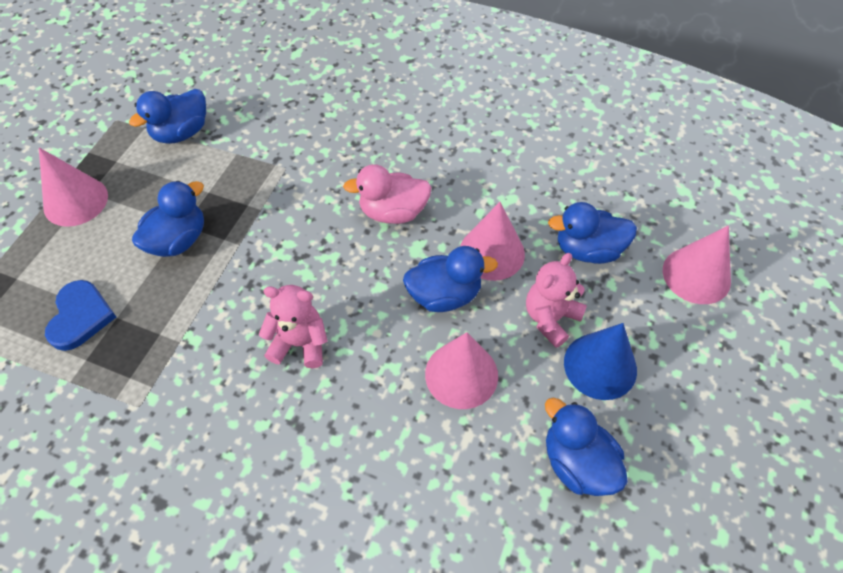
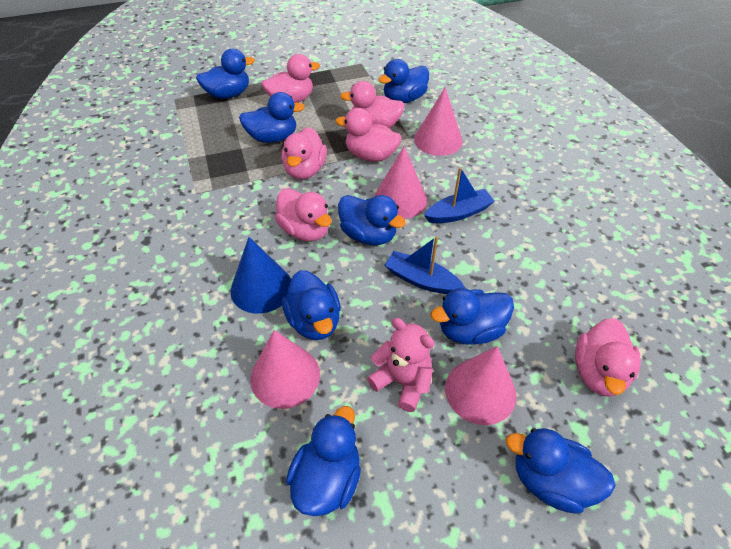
blue boat: none = 0 -> [385,236,465,294] [424,167,495,223] = 2
blue duck: [129,89,206,144] [132,181,204,257] [403,246,498,312] [545,398,628,496] [548,202,637,264] = 5 -> [196,49,255,99] [239,92,305,143] [282,270,341,340] [286,406,361,516] [338,195,406,245] [378,59,429,103] [431,288,514,345] [506,428,616,514] = 8
blue heart: [45,280,116,351] = 1 -> none = 0
pink duck: [343,164,432,224] = 1 -> [262,54,320,103] [275,188,332,242] [281,127,327,179] [335,108,401,162] [340,81,405,128] [575,318,641,397] = 6
pink teddy bear: [259,285,328,368] [526,253,587,348] = 2 -> [367,318,435,412] = 1

